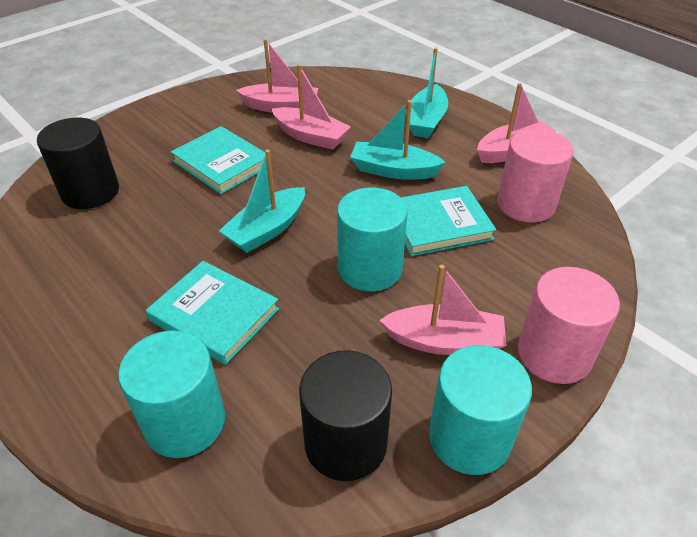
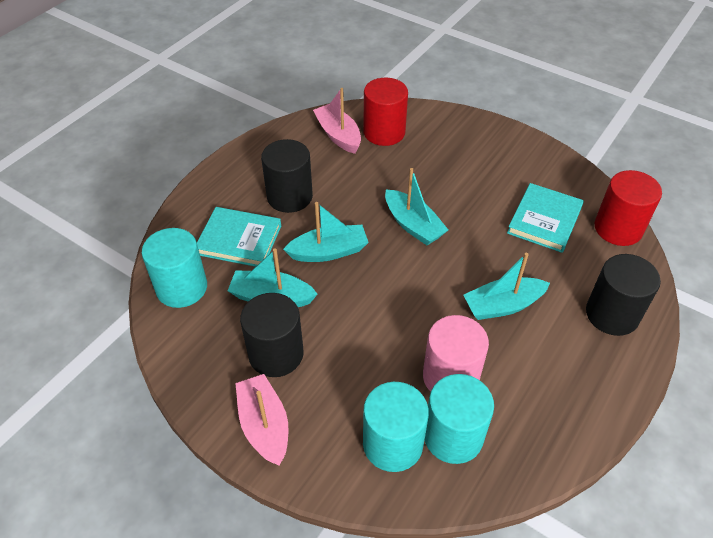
black cylinder: [37,118,119,209] [299,350,392,481] = 2 -> [240,293,304,377] [261,139,313,213] [586,254,661,336] = 3
pink boat: [236,39,318,113] [272,64,351,150] [379,265,507,355] [477,83,556,163] = 4 -> [235,374,289,466] [313,88,361,154] = 2
pink cylinder: [497,129,574,223] [518,267,620,384] = 2 -> [423,315,489,392] = 1
red cylinder: none = 0 -> [363,78,408,146] [595,170,662,246] = 2
turquoise boat: [219,150,305,253] [350,100,446,180] [410,48,448,138] = 3 -> [228,248,317,307] [283,202,369,262] [385,168,448,245] [463,253,550,320] = 4
turquoise book: [146,261,279,365] [171,126,266,194] [401,186,496,256] = 3 -> [197,207,281,267] [507,183,584,253] = 2

